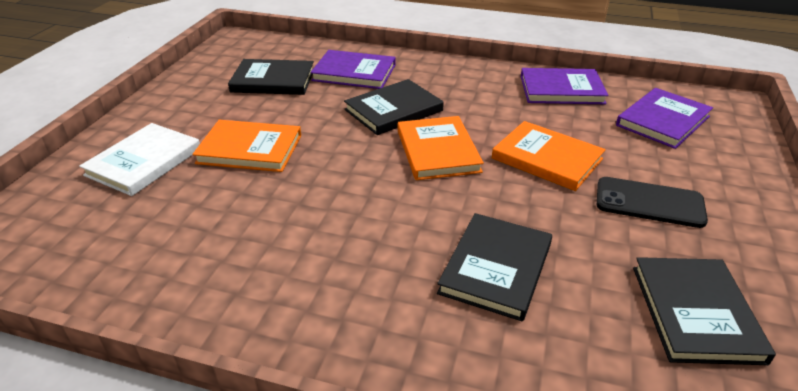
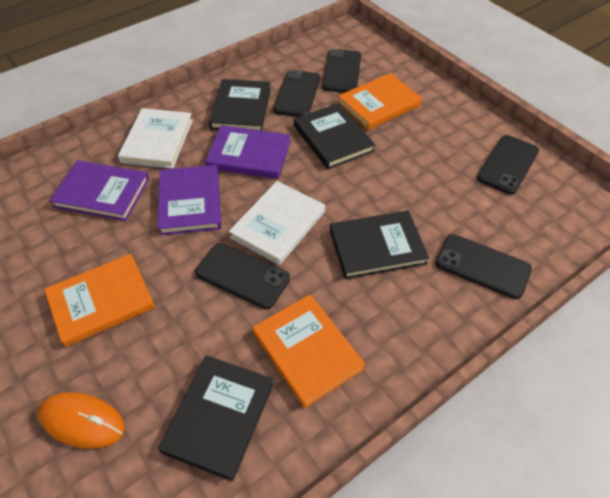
black phone: [597,177,708,228] = 1 -> [195,243,290,309] [273,70,320,117] [322,49,361,93] [435,234,532,299] [477,135,539,195] = 5
orange mouse: none = 0 -> [38,392,125,449] = 1
white book: [79,123,200,196] = 1 -> [118,108,193,169] [229,181,325,265] = 2

